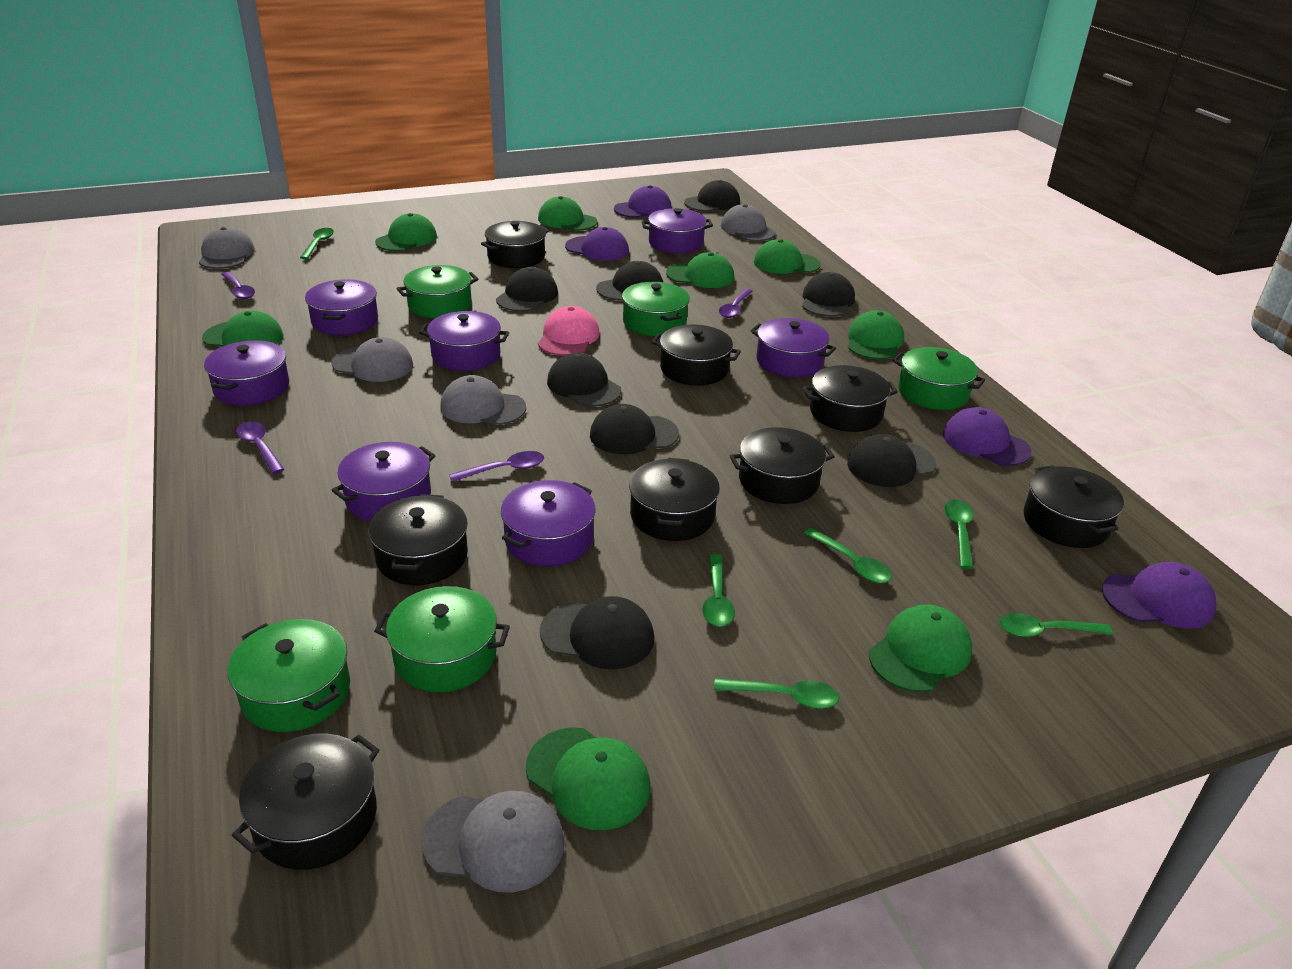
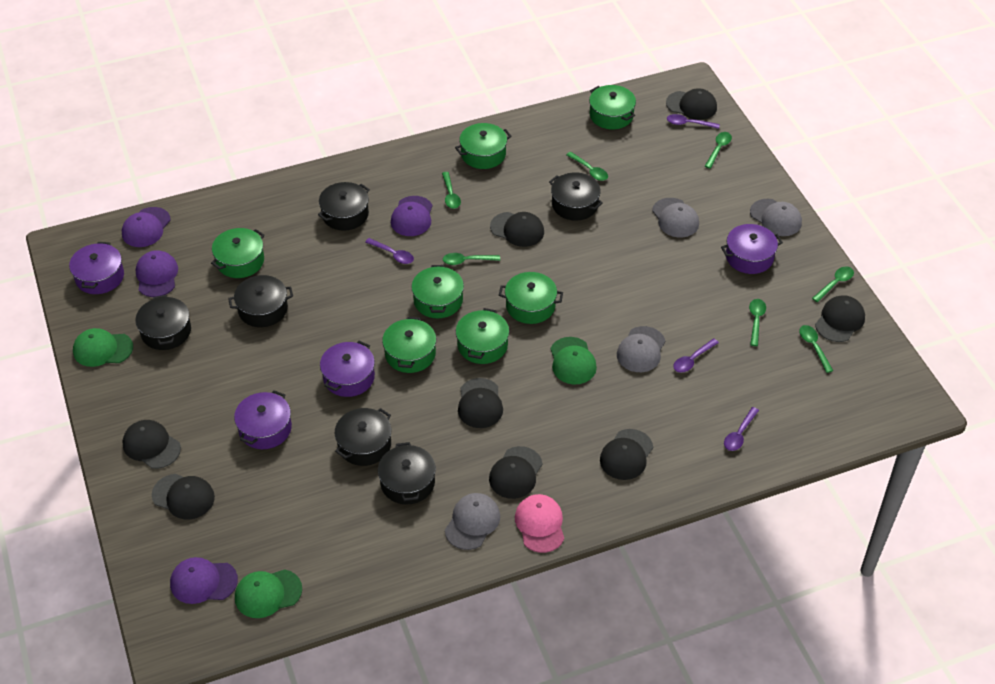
black pot: [232,734,379,870] [369,494,468,585] [481,221,549,268] [629,458,720,541] [652,324,741,386] [730,427,835,504] [803,365,898,432] [1023,465,1124,548] = 8 -> [136,295,191,350] [228,275,293,327] [318,182,370,231] [335,408,391,466] [378,442,436,504] [549,172,603,220] = 6
green cap: [202,310,284,347] [375,213,437,251] [526,727,650,830] [538,196,597,231] [666,252,734,288] [754,239,821,274] [848,310,904,360] [869,604,972,692] = 8 -> [73,328,133,367] [235,569,302,618] [550,337,597,384] = 3
green pot: [228,619,350,732] [374,586,510,692] [396,265,479,319] [622,282,690,337] [893,347,985,410] = 5 -> [211,228,265,278] [382,317,436,373] [411,265,464,318] [455,123,511,169] [456,308,509,364] [499,272,563,324] [589,85,636,129] = 7
green spoon: [300,228,334,259] [702,554,735,627] [714,678,840,709] [804,528,892,583] [944,499,974,569] [999,613,1113,637] = 6 -> [442,172,461,209] [443,253,500,265] [566,152,608,181] [705,132,732,169] [749,299,766,346] [799,325,833,373] [812,267,854,302] = 7
grey cap: [199,227,255,269] [331,337,413,382] [421,791,565,893] [440,375,526,425] [721,204,775,241] = 5 -> [445,493,500,550] [617,326,665,372] [652,198,699,237] [750,199,802,236] = 4
purple pot: [204,340,289,406] [305,279,378,335] [332,442,436,521] [419,311,509,371] [501,480,596,567] [641,208,713,253] [751,318,836,378] = 7 -> [69,242,124,294] [234,390,292,449] [320,341,375,397] [721,224,783,274] = 4

